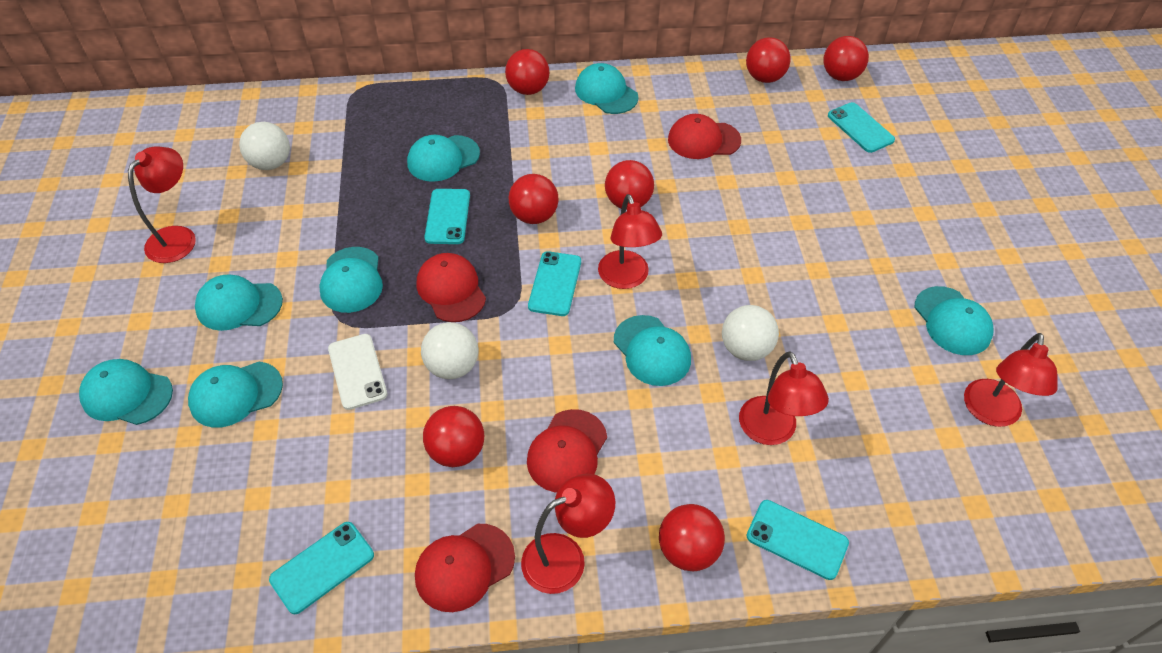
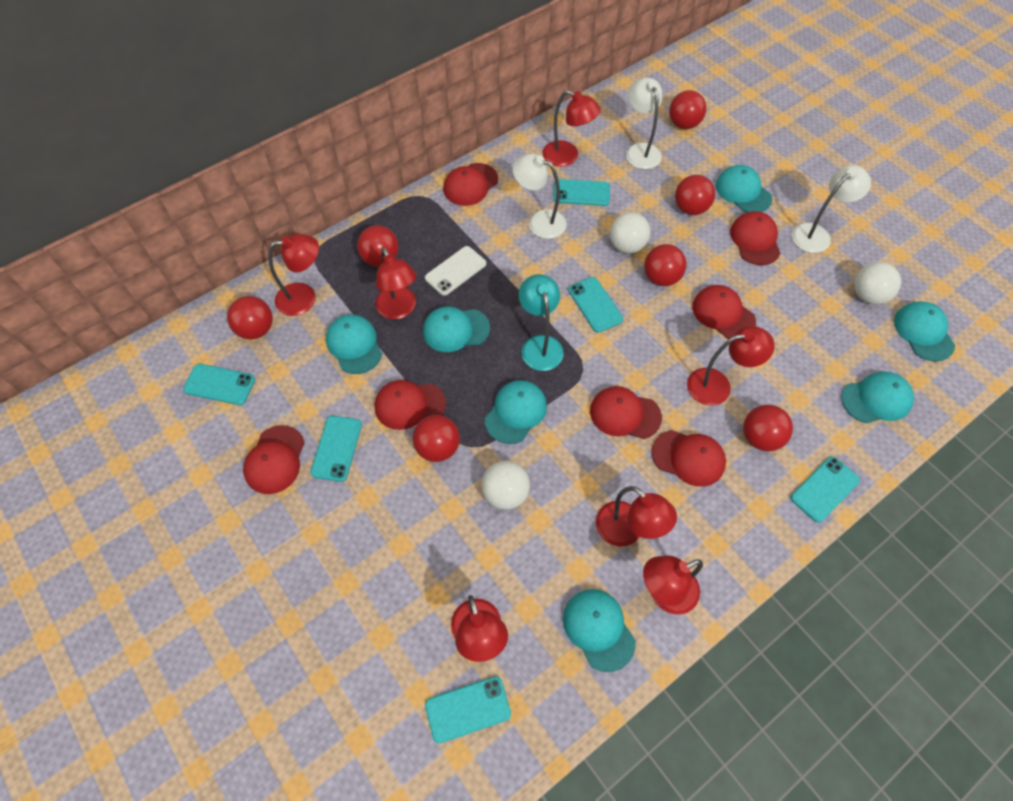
red cap: [415,524,515,612] [417,253,486,322] [527,409,607,493] [668,114,741,159] = 4 -> [243,425,305,494] [375,380,446,430] [443,163,498,206] [590,386,662,439] [651,430,726,487] [692,285,756,339] [730,211,781,265] = 7
red lamp: [128,147,196,263] [521,474,615,594] [598,194,662,289] [739,351,829,445] [964,333,1058,427] = 5 -> [268,234,319,316] [375,247,416,319] [451,595,508,662] [542,90,601,167] [596,486,677,547] [643,556,703,614] [687,326,775,406] = 7
turquoise cap: [79,359,173,425] [188,362,283,428] [195,275,283,331] [319,247,383,313] [407,135,480,182] [575,63,639,114] [614,315,691,386] [914,286,993,355] = 8 -> [326,314,382,374] [423,307,490,352] [485,380,547,444] [563,589,636,672] [716,165,772,213] [841,372,914,423] [894,301,955,361] = 7
turquoise lamp: none = 0 -> [519,274,564,371] = 1
turquoise phone: [269,522,374,614] [425,189,470,244] [528,251,581,316] [746,500,849,580] [828,102,895,153] = 5 -> [183,364,255,405] [310,416,362,482] [425,676,511,743] [553,179,610,206] [568,277,623,333] [790,456,860,523] = 6
white lamp: none = 0 -> [512,154,567,239] [626,78,662,169] [791,165,871,253] = 3

